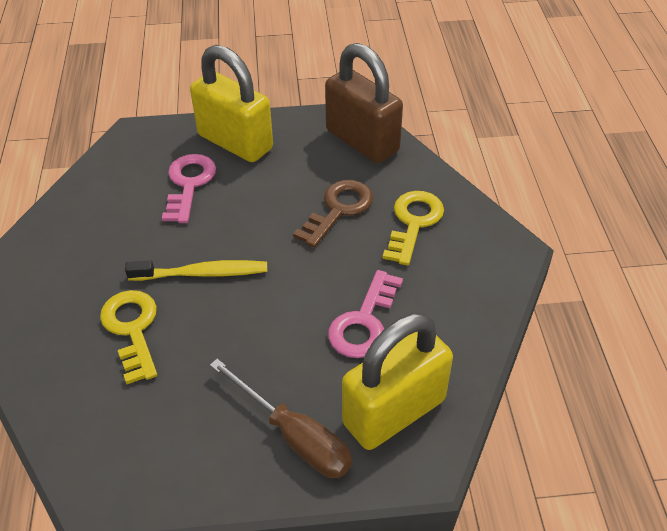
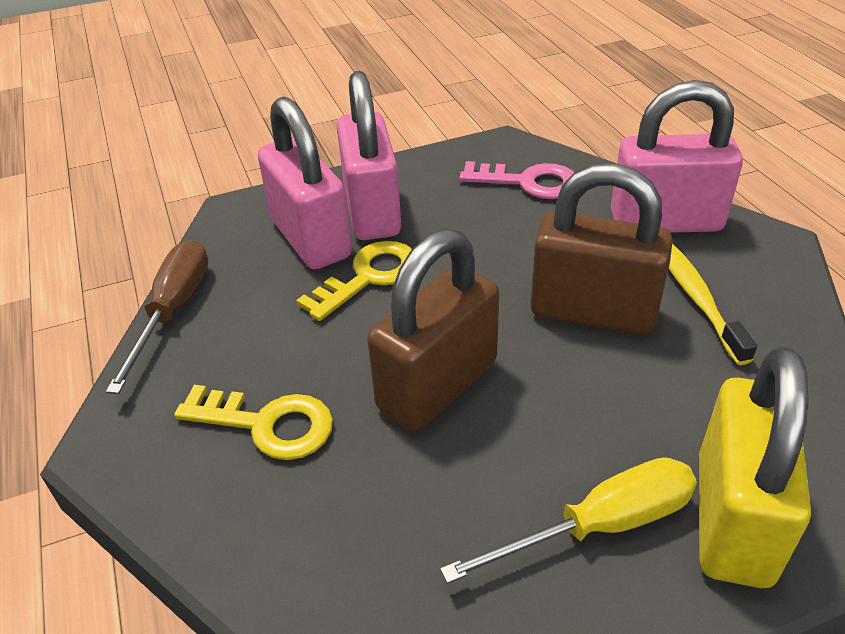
brown key: [293,180,373,248] = 1 -> none = 0
brown padlock: [325,43,403,163] = 1 -> [367,228,499,431] [530,163,673,334] = 2
pink key: [162,154,216,223] [328,270,403,358] = 2 -> [459,161,574,199] = 1
pink padlock: none = 0 -> [258,96,352,269] [337,71,401,240] [611,80,743,233] = 3
yellow padlock: [190,45,273,162] [342,313,453,450] = 2 -> [699,346,811,588] = 1
yellow screwdriver: none = 0 -> [440,457,697,584] = 1

